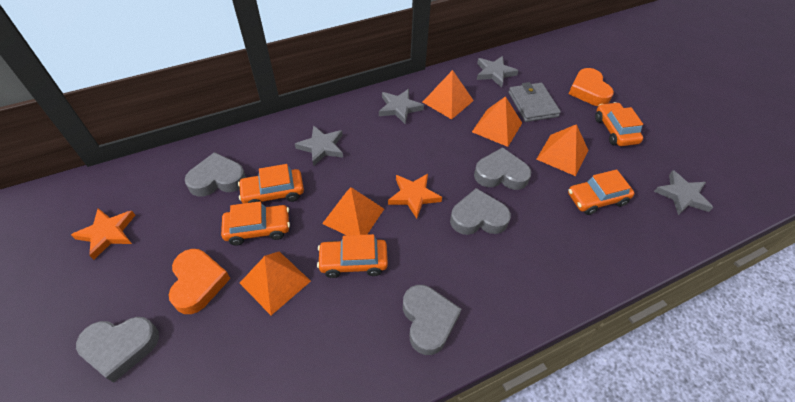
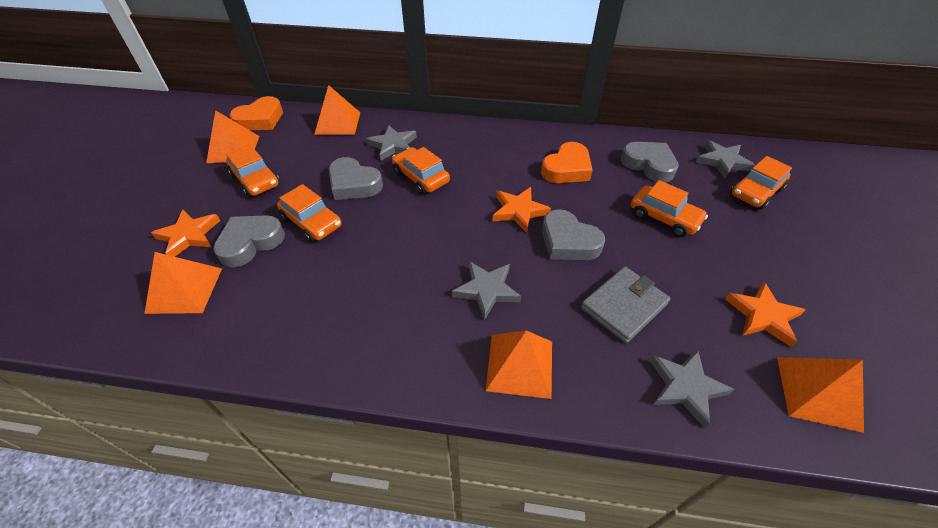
grey heart: [76,317,159,383] [185,152,246,197] [403,285,461,355] [450,188,511,235] [474,147,531,190] = 5 -> [213,215,285,268] [329,157,383,200] [542,209,605,260] [621,142,679,182] = 4
orange star: [71,208,135,260] [388,174,442,219] = 2 -> [151,210,220,257] [492,187,551,233] [725,282,805,347] = 3

